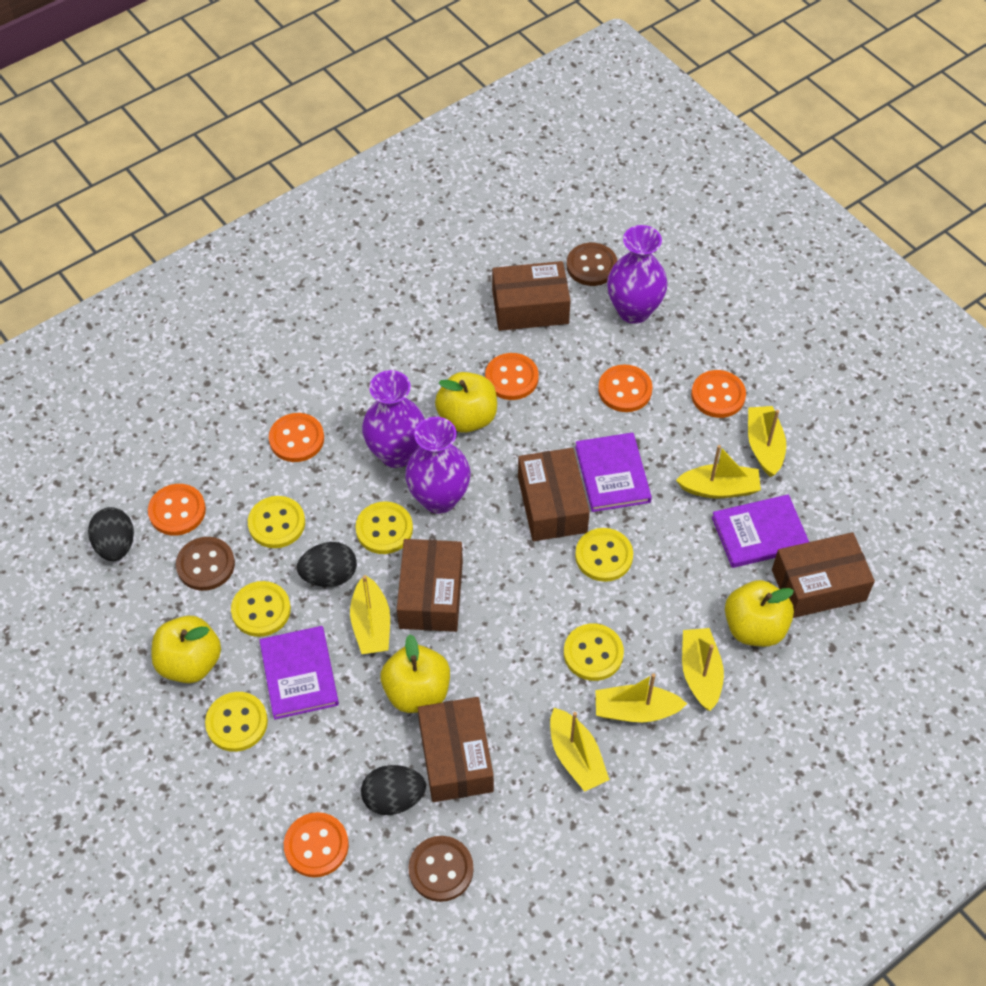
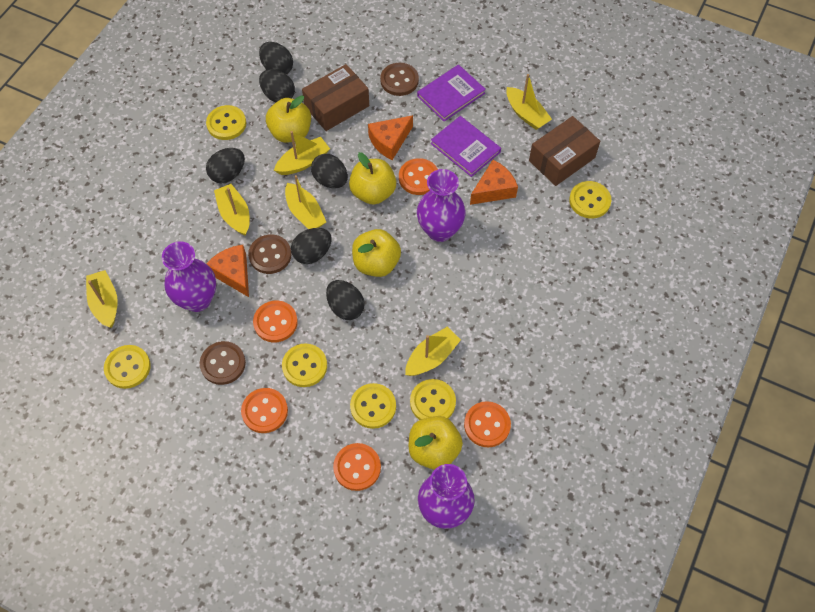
black egg: [88,507,134,561] [297,542,357,587] [361,765,426,815] = 3 -> [206,148,245,184] [259,42,293,74] [259,69,295,103] [291,228,332,264] [311,154,348,188] [326,280,365,320] = 6
brown box: [397,539,463,632] [418,697,494,802] [492,261,571,331] [518,448,590,541] [772,532,875,618] = 5 -> [302,64,369,131] [529,116,600,186] = 2
orange button: [148,484,206,536] [269,413,324,462] [284,812,349,877] [485,353,539,400] [598,364,653,412] [691,370,746,418] = 6 -> [241,388,288,433] [253,301,298,342] [333,443,381,491] [399,158,438,195] [464,401,511,448] = 5
orange cheese: none = 0 -> [206,245,249,297] [368,115,413,160] [470,160,518,205] = 3
purple book: [259,626,339,720] [575,432,652,512] [712,494,809,568] = 3 -> [417,65,486,121] [431,116,501,177] = 2

